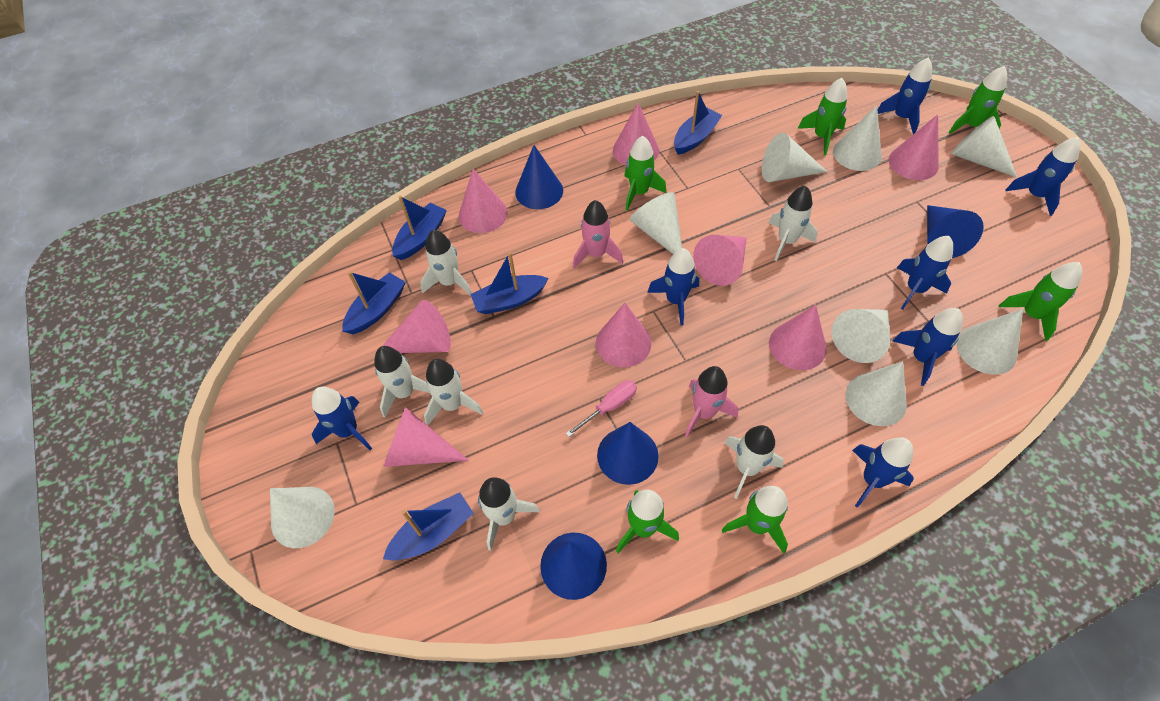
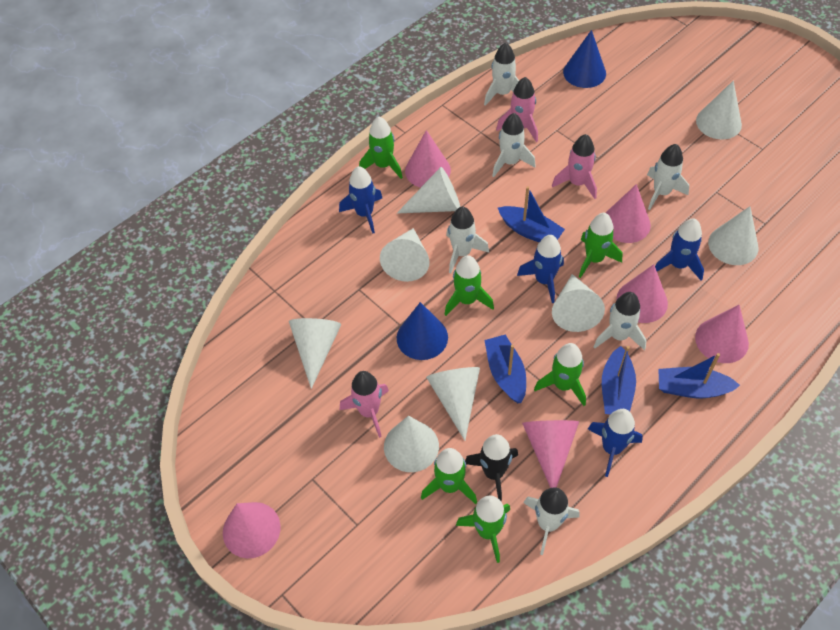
black rocket: none = 0 -> [465,434,518,502] = 1
blue boat: [342,272,406,334] [383,493,474,561] [392,196,447,260] [470,252,549,314] [674,91,722,155] = 5 -> [485,335,526,403] [498,186,565,242] [602,346,636,414] [658,353,740,398] = 4
blue cone: [515,145,563,209] [540,532,607,600] [597,422,659,485] [927,205,984,258] = 4 -> [397,302,448,360] [563,30,606,88] = 2
blue rocket: [312,387,372,450] [647,248,699,326] [852,437,914,508] [878,57,932,134] [893,308,963,386] [897,236,953,310] [1005,137,1080,216] = 7 -> [339,166,382,234] [517,235,564,303] [588,409,643,477] [655,218,704,281] = 4
pink cone: [383,300,451,353] [383,407,469,467] [459,169,508,233] [596,303,651,367] [613,103,659,166] [693,235,747,286] [769,305,827,370] [889,114,939,180] = 8 -> [223,502,281,558] [405,130,451,188] [522,420,579,488] [606,184,651,243] [616,264,668,323] [695,305,749,363] = 6
pink rocket: [573,200,623,269] [685,366,738,437] = 2 -> [340,371,389,438] [496,77,538,142] [552,134,597,199] = 3
pink screwdriver: [565,380,637,437] = 1 -> none = 0

